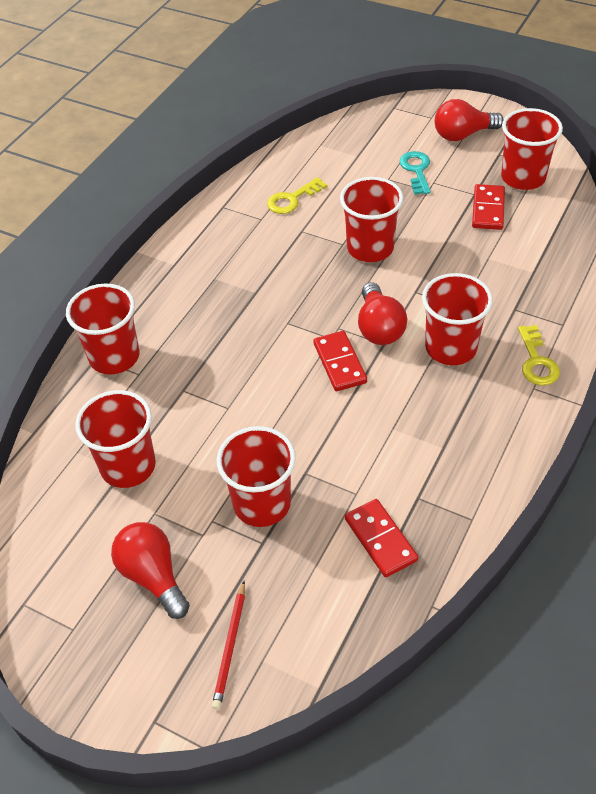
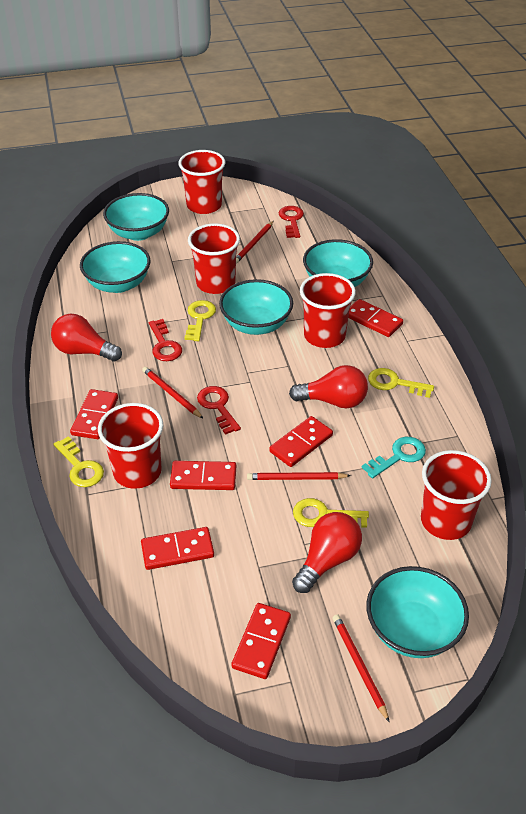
red cup: [66,283,139,375] [75,390,156,488] [217,426,296,527] [340,177,403,262] [422,273,493,365] [501,108,563,190] = 6 -> [98,403,163,489] [178,150,225,214] [188,223,240,294] [300,273,356,348] [421,450,492,540] = 5
red domino: [313,331,367,391] [345,499,418,577] [472,184,505,230] = 3 -> [70,389,118,439] [141,527,214,570] [170,461,236,490] [231,603,291,679] [269,416,333,467] [348,299,403,337] = 6
red key: none = 0 -> [149,319,182,361] [197,386,241,435] [279,206,304,238] = 3
red pencil: [212,581,245,710] = 1 -> [142,367,203,418] [236,221,274,263] [247,472,351,480] [333,614,390,723] = 4
turquoise bowl: none = 0 -> [80,241,150,293] [103,193,169,241] [219,279,293,335] [303,239,373,287] [366,566,469,658] = 5
yellow key: [267,177,327,214] [518,325,560,385] = 2 -> [53,436,104,487] [185,300,216,341] [293,498,369,528] [368,368,434,398] = 4

